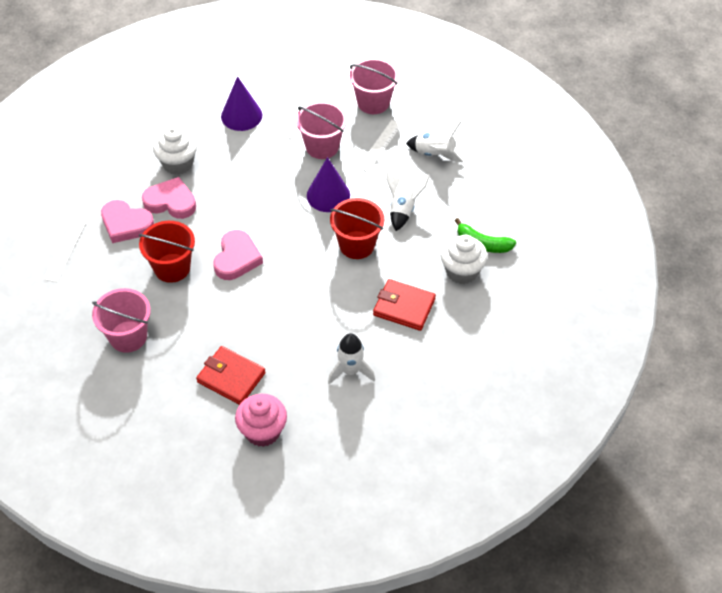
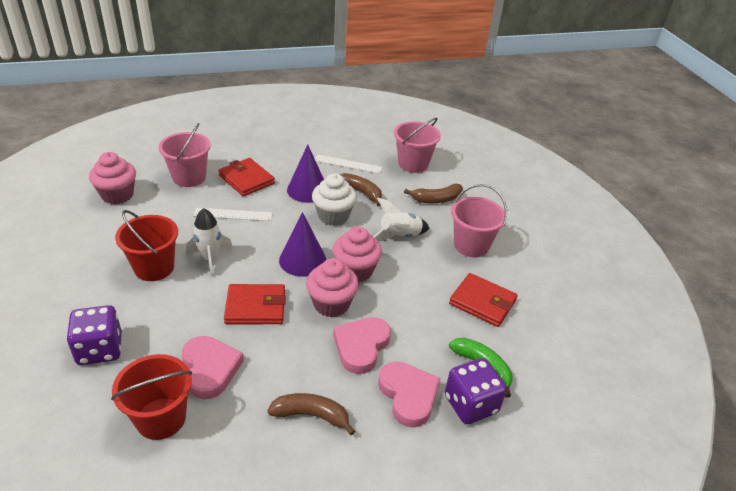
brown banana: none = 0 -> [268,393,355,435] [339,173,382,206] [404,183,463,203] = 3
pink cupcake: [235,394,287,447] = 1 -> [89,152,136,204] [306,258,359,318] [332,226,382,283] = 3
purple dice: none = 0 -> [67,305,122,365] [445,358,507,424] = 2
red wallet: [196,346,266,405] [373,279,436,331] = 2 -> [218,158,275,196] [224,284,286,324] [449,273,518,327] = 3
white cupcake: [153,126,197,175] [441,235,488,284] = 2 -> [312,174,357,226] = 1
white rocket: [328,333,375,385] [386,166,430,231] [406,121,464,162] = 3 -> [186,208,233,277] [373,198,429,241] = 2
white ruler: [44,219,87,282] [281,86,313,139] [357,120,403,172] = 3 -> [194,208,273,221] [315,155,383,174] = 2

